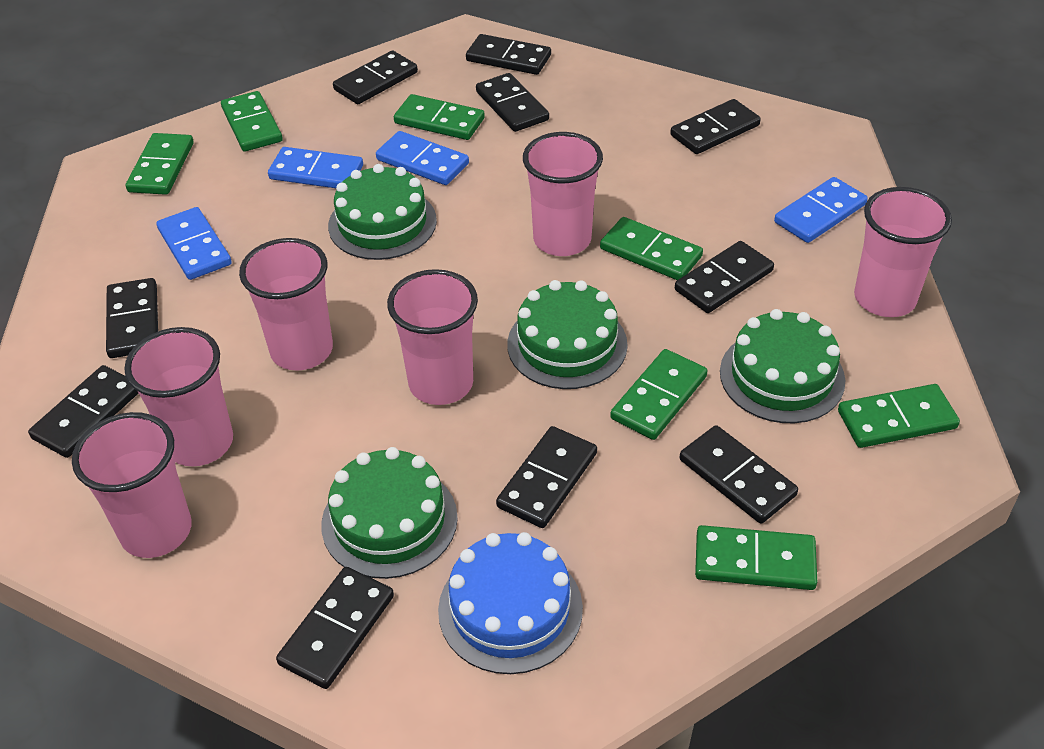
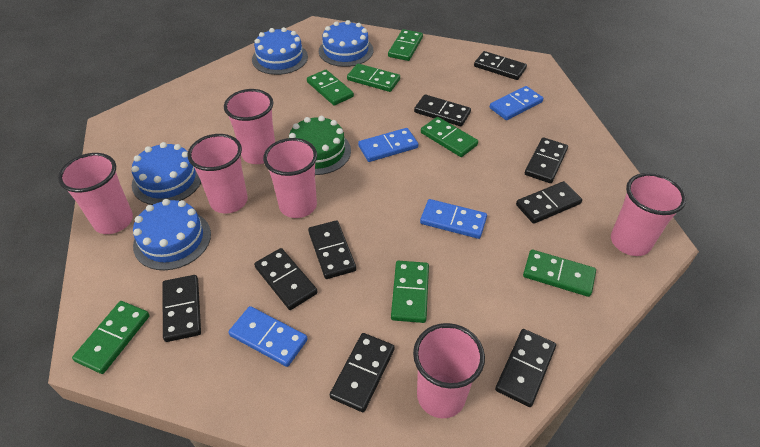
black domino: [28,365,138,458] [106,278,158,358] [276,567,394,689] [333,50,418,104] [466,34,551,75] [476,73,549,132] [496,426,597,528] [670,99,761,154] [675,241,774,313] [679,425,798,524] = 10 -> [162,275,201,342] [254,248,317,310] [308,220,356,279] [330,333,395,412] [414,94,471,126] [474,51,527,80] [495,329,556,407] [516,181,582,224] [525,137,568,183] = 9
blue cake: [438,532,583,674] = 1 -> [131,142,201,205] [133,199,211,270] [252,27,308,75] [319,20,373,67] = 4
green cake: [321,447,458,579] [328,164,437,260] [507,280,628,389] [720,309,845,423] = 4 -> [289,116,351,175] = 1

